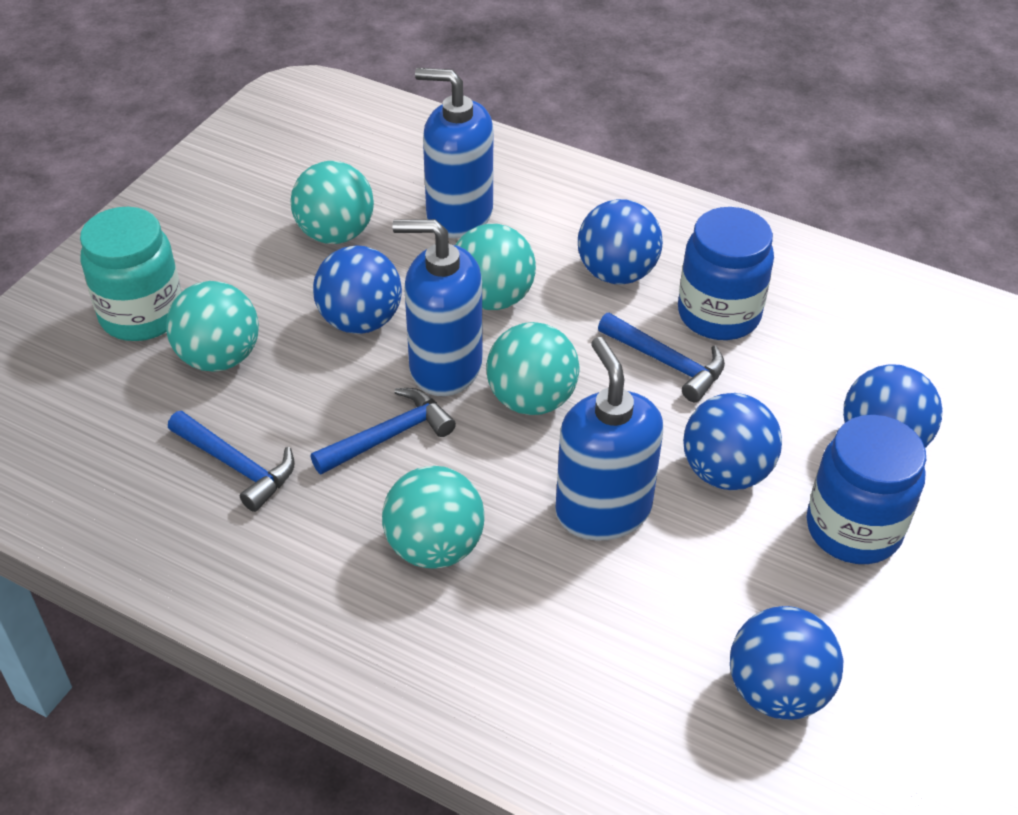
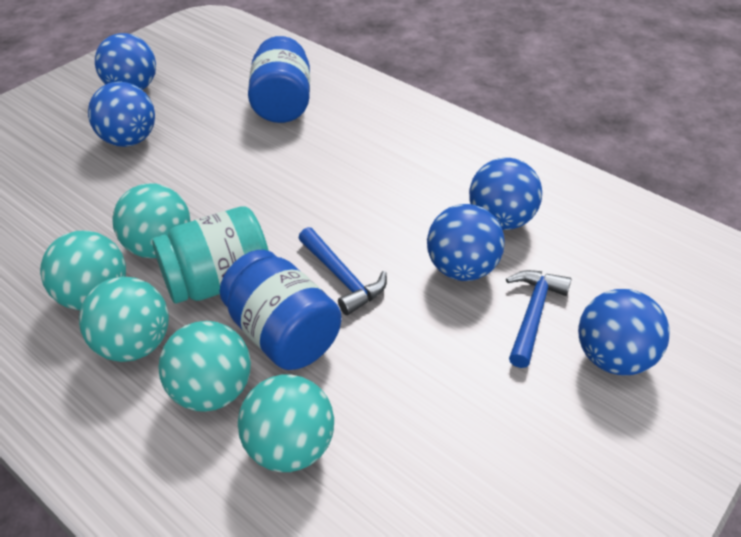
blue hammer: [168,411,295,512] [310,388,456,475] [598,313,725,402] = 3 -> [299,227,387,315] [506,270,572,368] = 2
blue soap dispenser: [392,219,483,396] [415,68,493,238] [555,337,663,540] = 3 -> none = 0

